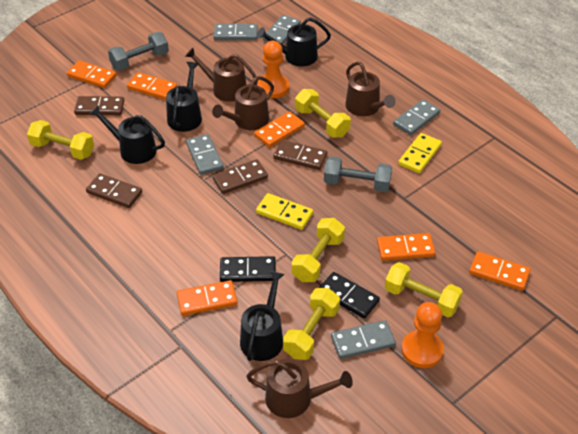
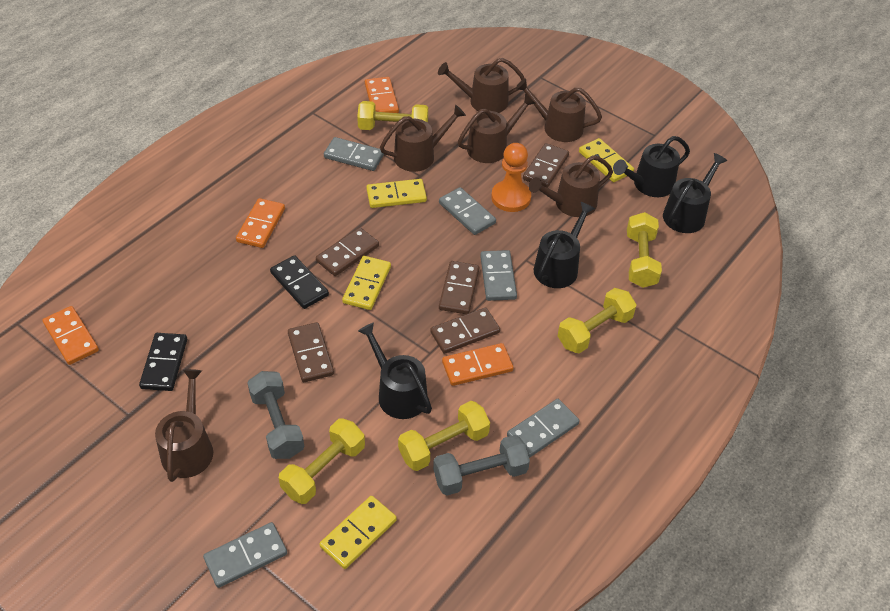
brown domino: [74,96,125,115] [86,173,142,208] [212,159,268,194] [274,140,327,170] = 4 -> [288,322,334,382] [316,227,379,276] [430,307,500,354] [439,261,479,314] [523,143,569,188] = 5
brown watering can: [185,48,258,102] [212,76,274,130] [246,359,353,418] [345,62,396,116] = 4 -> [155,369,213,482] [380,105,466,172] [438,58,525,113] [458,94,536,163] [515,78,602,142] [529,155,613,217] = 6
orange domino: [67,60,117,88] [127,72,177,100] [177,280,238,316] [254,111,305,147] [377,233,435,261] [469,251,531,291] = 6 -> [43,306,99,365] [236,198,285,248] [365,77,399,113] [442,343,513,386] = 4
orange pawn: [257,41,289,98] [401,302,444,368] = 2 -> [491,143,531,212] = 1
yellow domino: [256,193,313,230] [398,133,442,173] = 2 -> [320,496,397,569] [342,256,391,310] [366,179,427,208] [579,138,634,182] = 4

